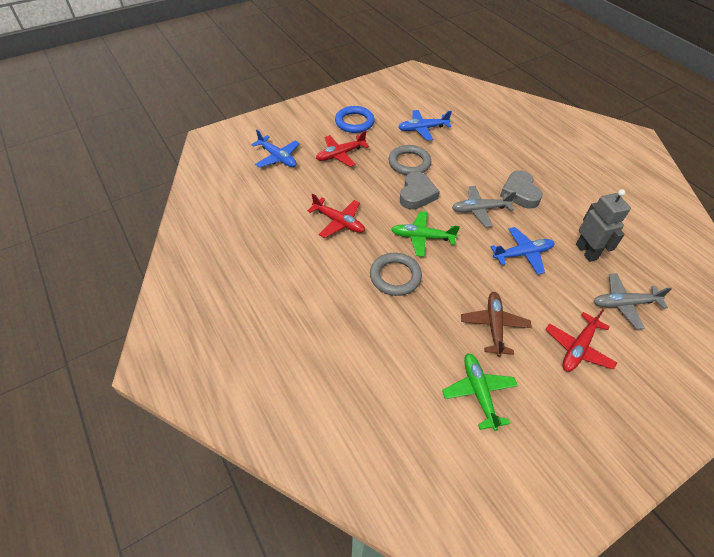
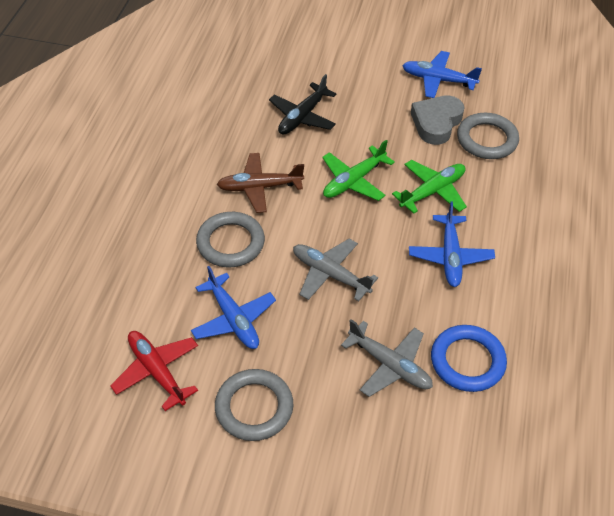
black plane: none = 0 -> [269,74,337,134] = 1
grey heart: [400,171,440,210] [500,170,543,209] = 2 -> [411,95,465,145] = 1
grey ring: [370,253,422,296] [389,145,431,175] = 2 -> [196,212,265,267] [215,369,293,441] [457,113,519,159] = 3
grey robot: [576,189,631,262] = 1 -> none = 0
red plane: [307,193,365,238] [316,131,369,167] [545,309,617,372] = 3 -> [110,331,198,411] = 1

